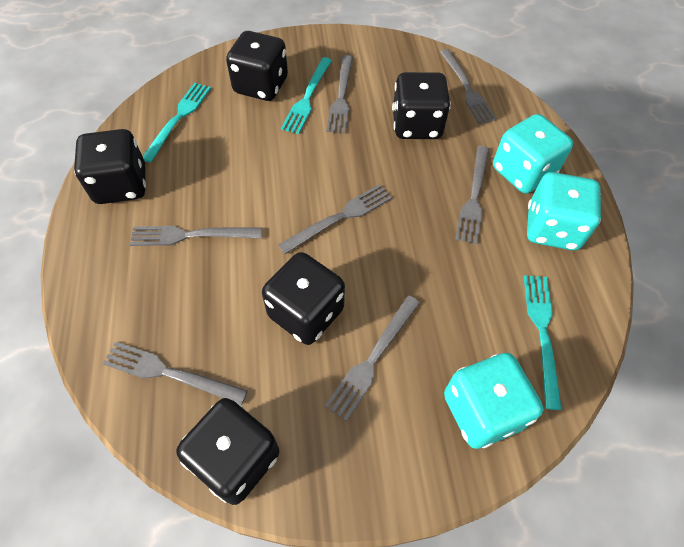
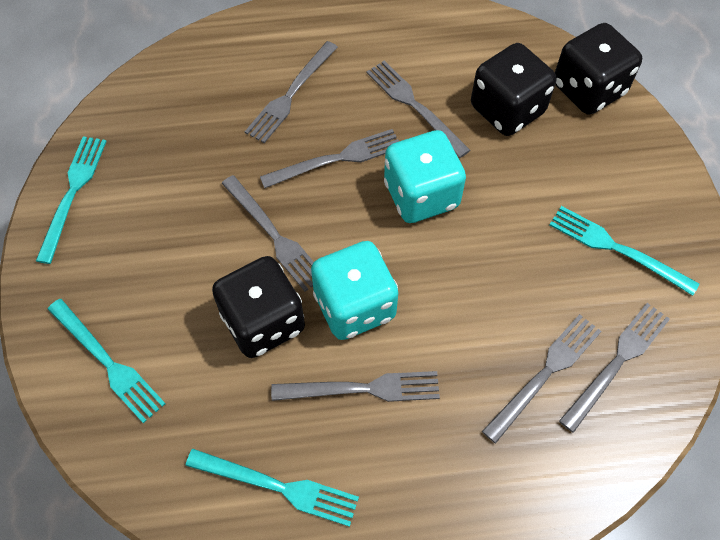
black dice: [74,129,146,204] [176,398,279,505] [226,31,288,101] [262,252,345,345] [392,72,451,139] = 5 -> [212,256,305,358] [471,43,556,136] [555,23,642,115] = 3
turquoise dice: [444,353,543,449] [493,114,573,193] [527,172,601,250] = 3 -> [311,241,398,340] [384,130,466,223] = 2
turquoise fork: [143,83,211,163] [281,57,332,134] [523,275,562,410] = 3 -> [36,136,107,264] [48,299,166,423] [186,449,359,527] [549,206,699,296] = 4

